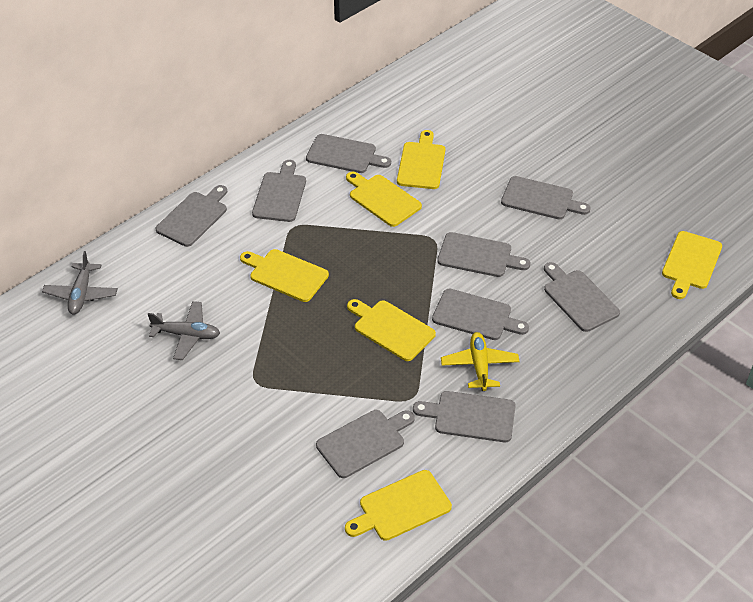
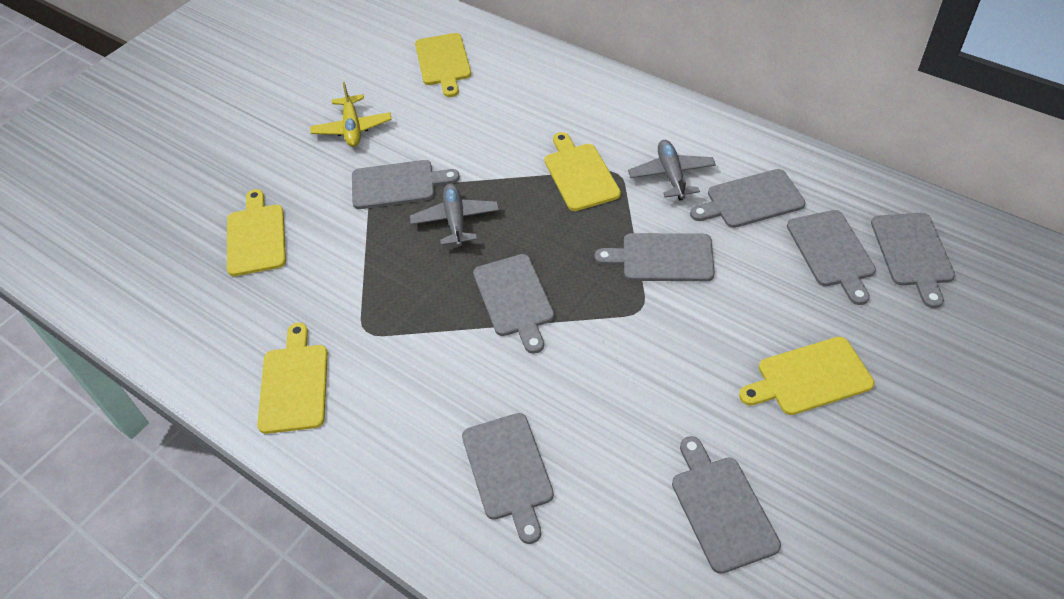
grey cutting board: [155,185,227,247] [252,160,306,222] [306,134,391,173] [316,410,415,478] [413,391,516,442] [432,289,529,340] [437,232,530,277] [501,176,590,219] [544,262,620,332] = 9 -> [352,160,460,209] [462,413,554,544] [473,254,554,354] [595,233,715,281] [672,436,781,574] [690,169,806,228] [787,210,876,305] [871,213,955,308] = 8
yellow cutting board: [240,249,329,302] [345,470,452,541] [346,172,422,227] [347,299,436,361] [397,130,445,189] [662,231,722,299] = 6 -> [227,189,286,276] [257,323,328,434] [415,33,471,97] [545,132,621,211] [739,337,875,415] = 5

